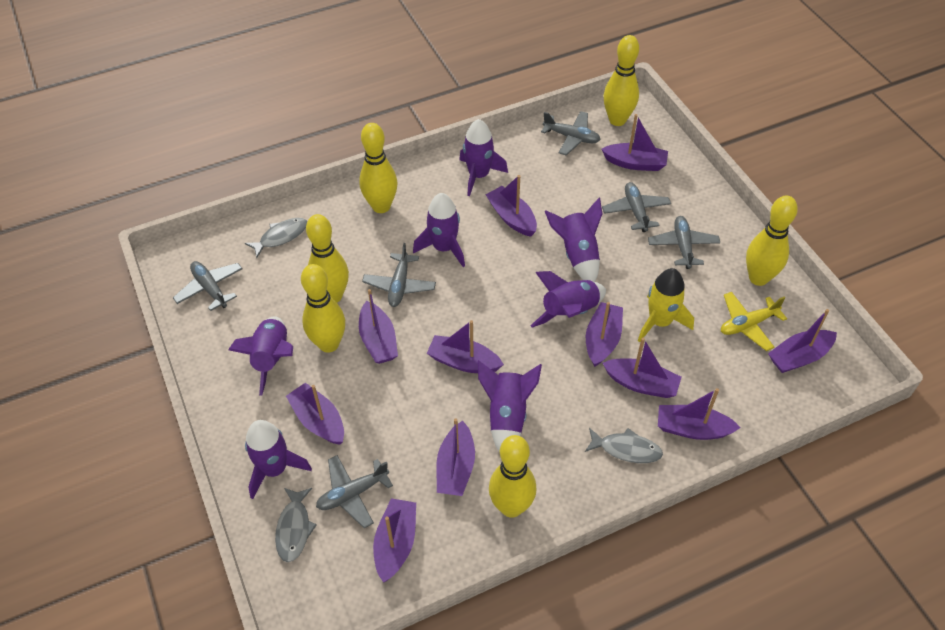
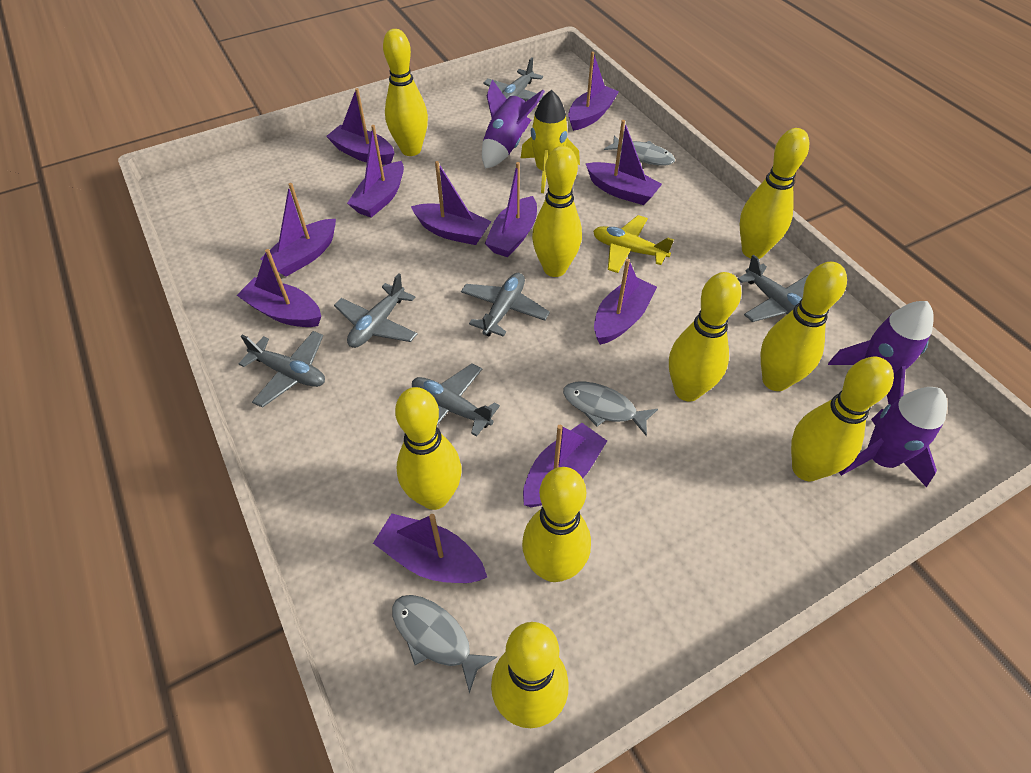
purple rocket: [228,316,293,396] [245,420,312,499] [413,193,465,267] [459,119,508,196] [478,360,542,452] [530,271,606,327] [545,198,602,282] = 7 -> [482,80,545,169] [828,301,934,405] [839,387,947,487] = 3
yellow bowling pin: [301,264,345,353] [306,214,349,303] [359,123,397,213] [489,435,537,518] [603,35,639,126] [746,195,798,286] = 6 -> [383,29,428,156] [395,387,461,510] [491,622,569,728] [522,467,591,582] [532,146,582,277] [669,272,741,401] [740,128,809,259] [760,262,847,391] [791,357,894,481] = 9

